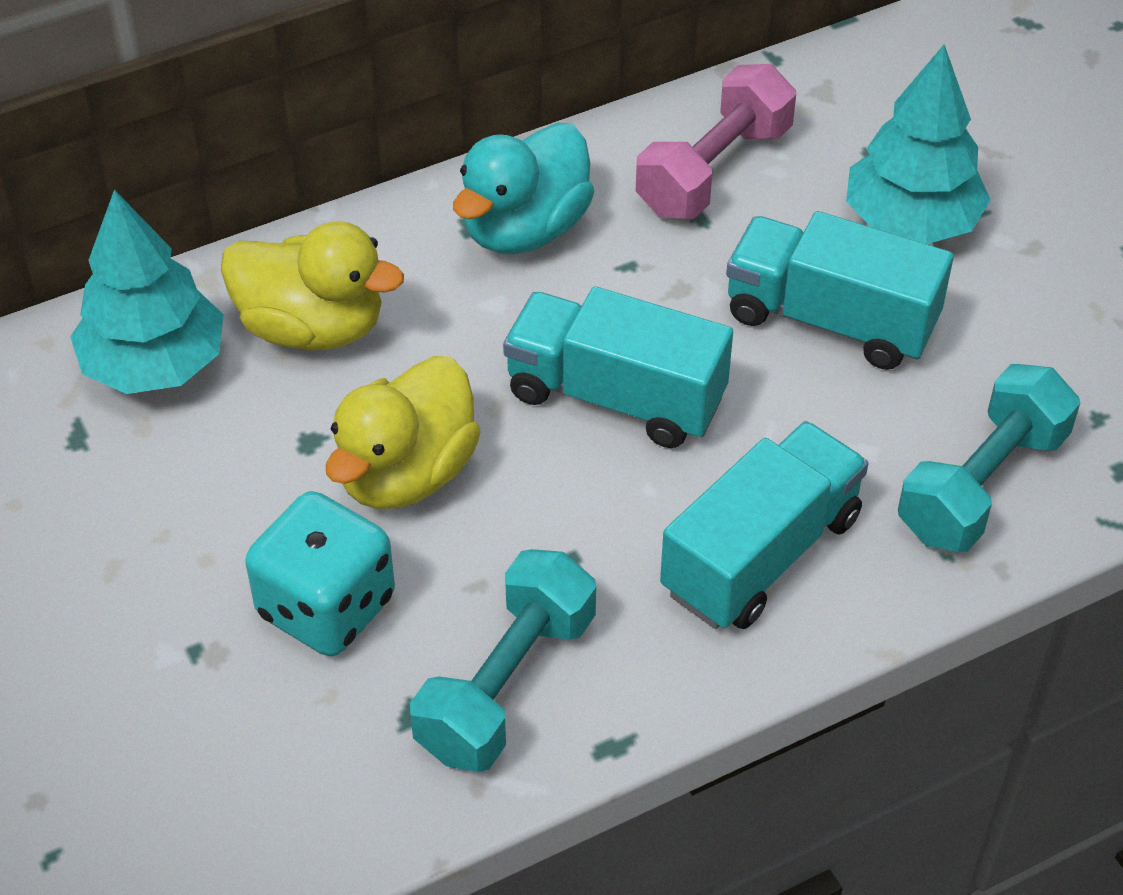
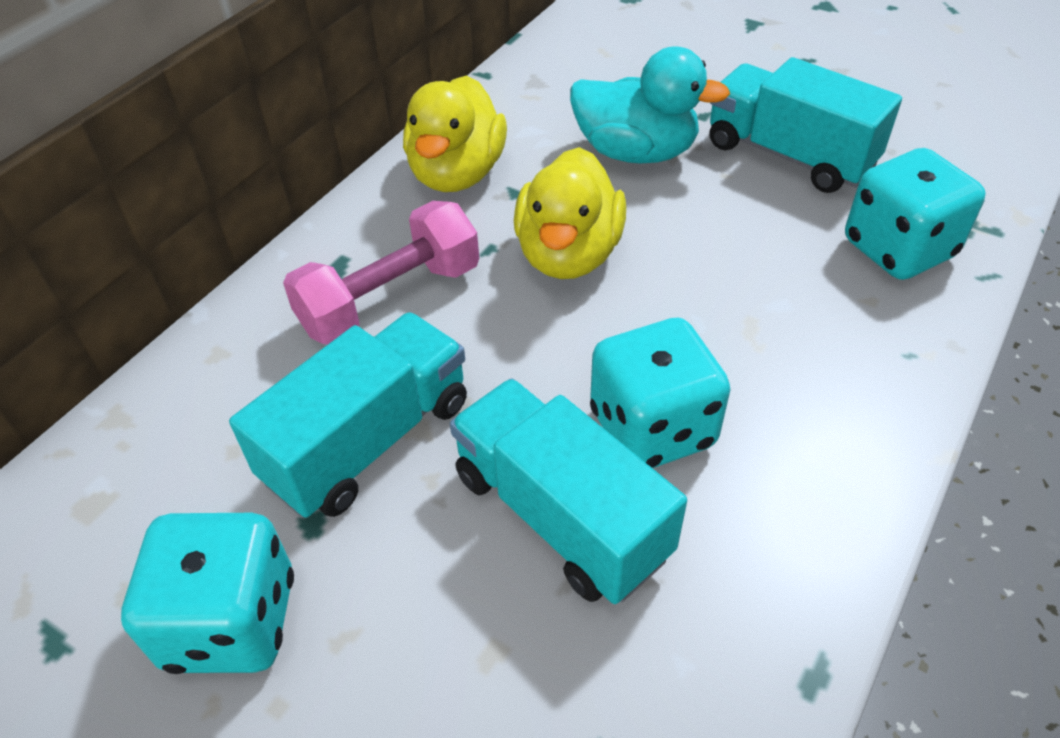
turquoise dice: [245,491,395,656] = 1 -> [121,513,294,674] [590,318,730,468] [845,148,986,280] = 3
turquoise dumbbell: [410,549,596,772] [898,364,1080,552] = 2 -> none = 0
turquoise tree: [70,189,224,394] [846,44,991,244] = 2 -> none = 0

